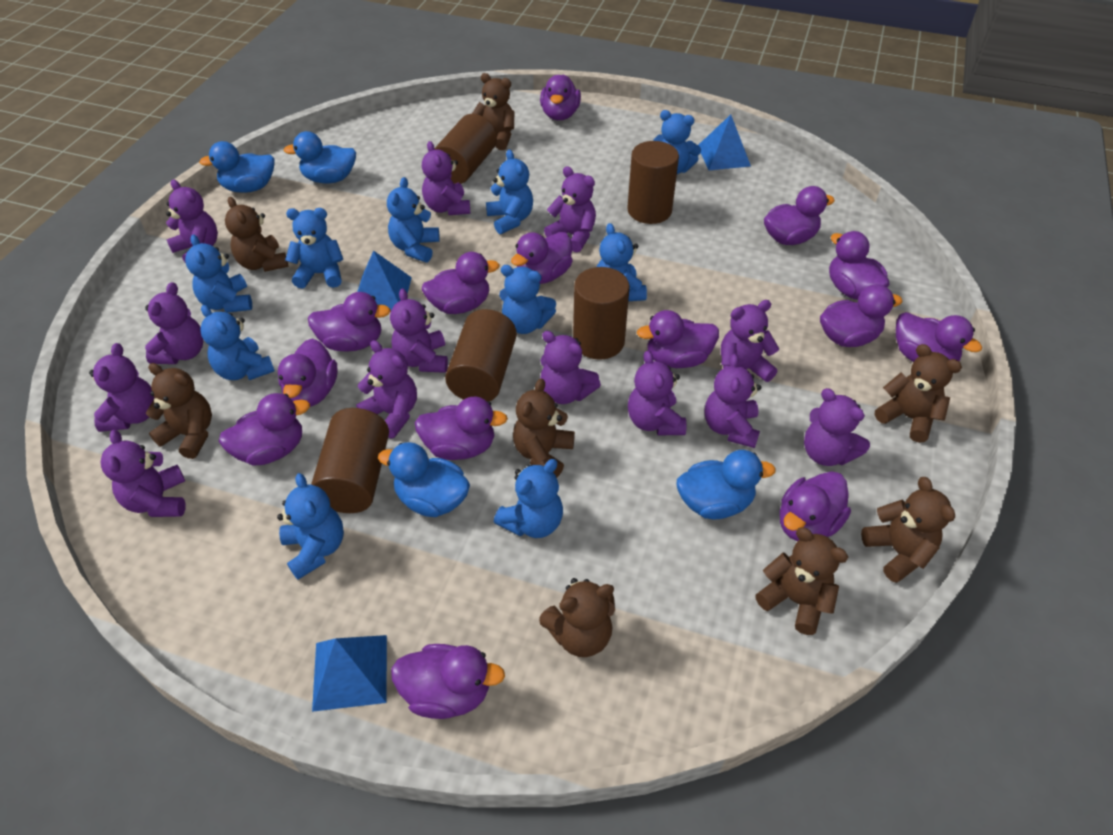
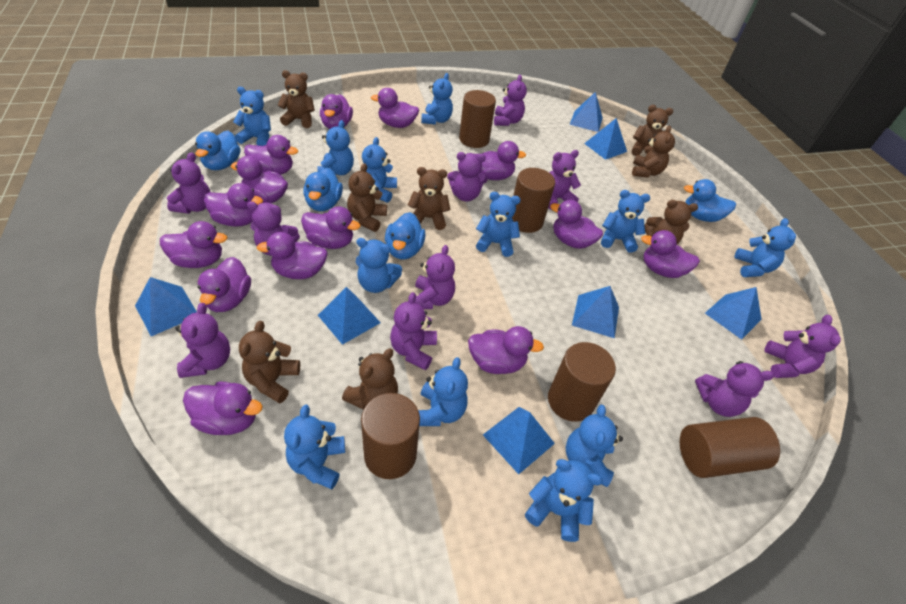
blue pyramid: [312,635,387,712] [357,250,412,310] [698,115,751,170] = 3 -> [135,277,197,336] [318,287,381,345] [483,407,555,474] [570,92,603,132] [572,286,619,338] [584,118,627,160] [705,287,762,340] = 7
blue teddy bear: [185,234,252,313] [201,305,275,380] [277,473,344,580] [285,208,343,289] [387,177,440,262] [486,149,533,234] [494,459,563,538] [499,265,556,334] [597,223,647,301] [653,110,701,174] = 10 -> [233,87,271,146] [284,404,345,489] [317,120,354,175] [356,238,402,293] [362,137,397,203] [418,357,468,426] [421,73,453,125] [476,192,521,257] [525,459,603,542] [566,405,623,487] [601,190,650,253] [734,218,796,277] = 12
purple teddy bear: [89,343,154,432] [100,430,186,517] [145,282,204,364] [166,180,218,263] [356,340,417,438] [390,288,448,373] [422,141,470,215] [540,331,601,404] [544,166,596,252] [628,351,686,435] [705,354,761,448] [721,300,779,382] [804,388,870,466] = 13 -> [167,152,210,214] [175,303,230,378] [247,201,300,256] [390,292,437,370] [415,245,455,309] [447,152,488,202] [494,75,527,126] [548,150,581,210] [695,361,774,417] [765,315,841,378] = 10

